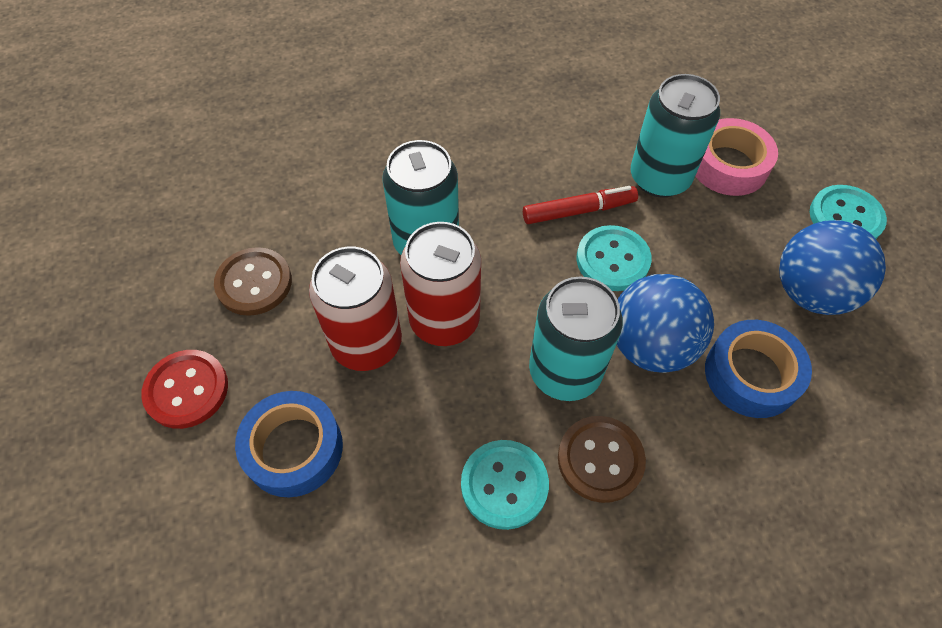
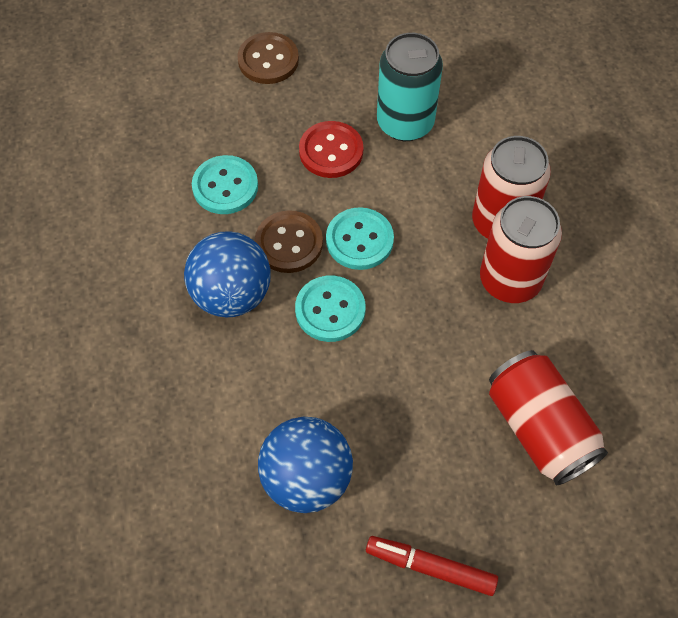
blue tape: [235,391,343,497] [705,320,812,418] = 2 -> none = 0
pink tape: [695,118,778,196] = 1 -> none = 0
red can: [309,246,402,371] [400,222,481,346] = 2 -> [472,136,551,239] [480,196,562,303] [489,350,608,485] = 3
turquoise can: [382,140,459,255] [529,277,623,401] [631,74,720,198] = 3 -> [377,33,443,141] = 1

